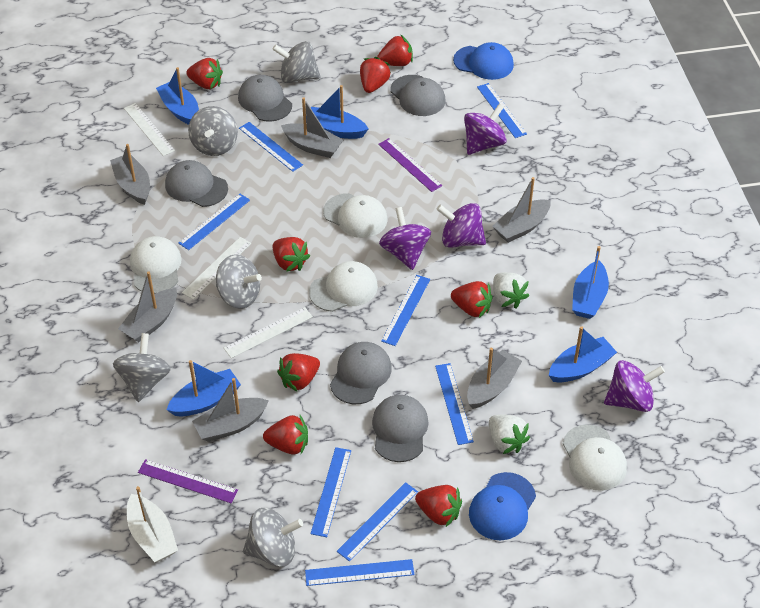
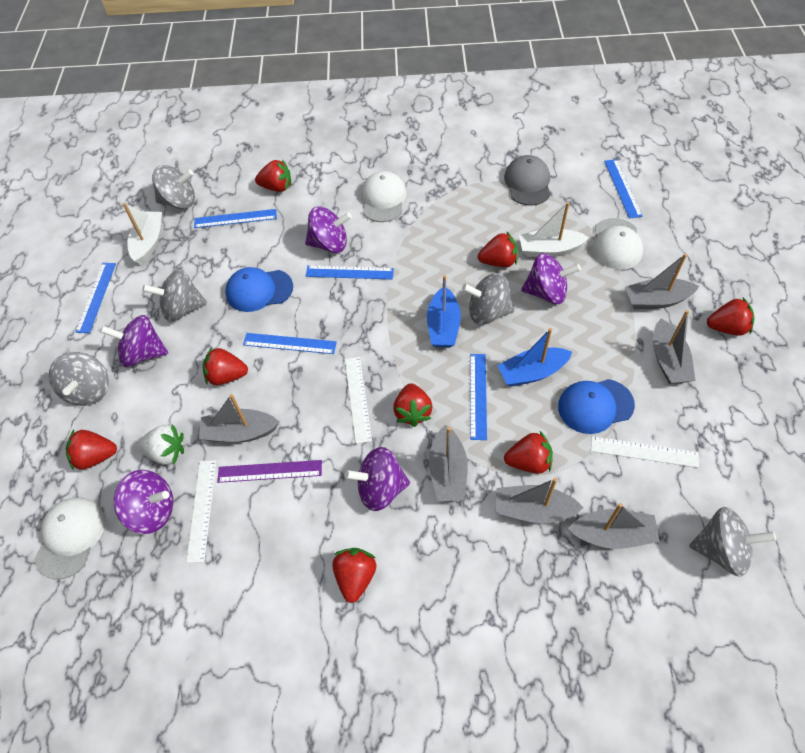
blue boat: [156,67,199,125] [166,360,241,416] [306,85,368,139] [549,326,617,383] [572,246,609,319] = 5 -> [427,275,461,348] [497,328,572,387] = 2
blue ruler: [178,194,250,250] [239,122,303,172] [305,559,414,586] [310,447,351,537] [337,482,418,562] [381,275,430,346] [435,363,474,445] [477,83,527,138] = 8 -> [75,263,116,333] [194,209,277,228] [243,333,337,354] [306,265,394,280] [470,354,487,440] [604,159,643,219] = 6
grey cap: [165,160,228,207] [238,75,292,122] [330,342,392,404] [372,395,429,462] [391,75,445,116] = 5 -> [504,155,550,206] = 1
purple ruler: [138,459,238,503] [378,138,442,192] = 2 -> [217,460,322,483] = 1
purple spinning top: [379,207,431,270] [436,203,486,248] [464,103,507,155] [604,360,665,412] = 4 -> [101,315,168,367] [114,470,173,534] [305,206,352,253] [344,447,410,511] [521,253,581,304] = 5
white boat: [127,486,178,562] = 1 -> [123,203,162,265] [519,202,589,257] = 2
white cap: [130,236,182,294] [309,261,378,312] [323,193,388,238] [563,424,627,491] = 4 -> [34,498,105,579] [361,171,407,222] [592,218,643,269] = 3
white strawberry: [489,415,530,454] [493,272,529,309] = 2 -> [137,424,184,465] = 1

